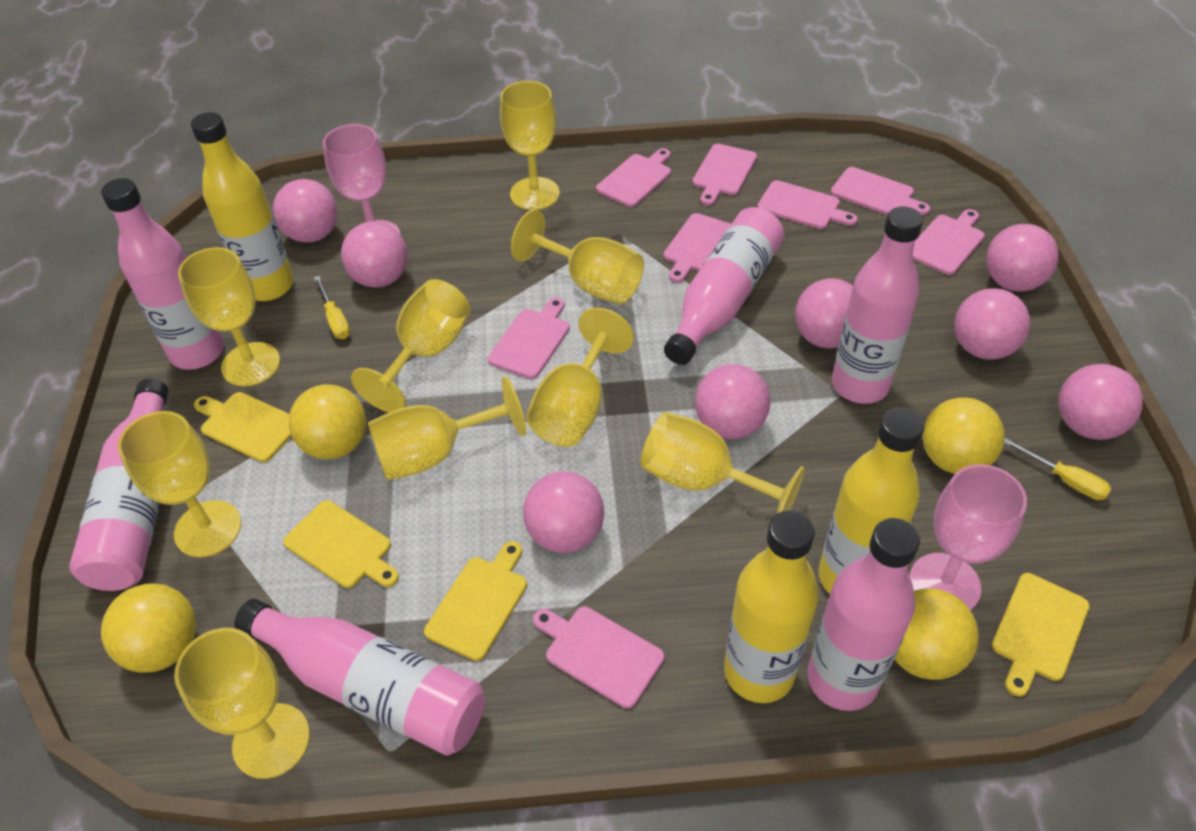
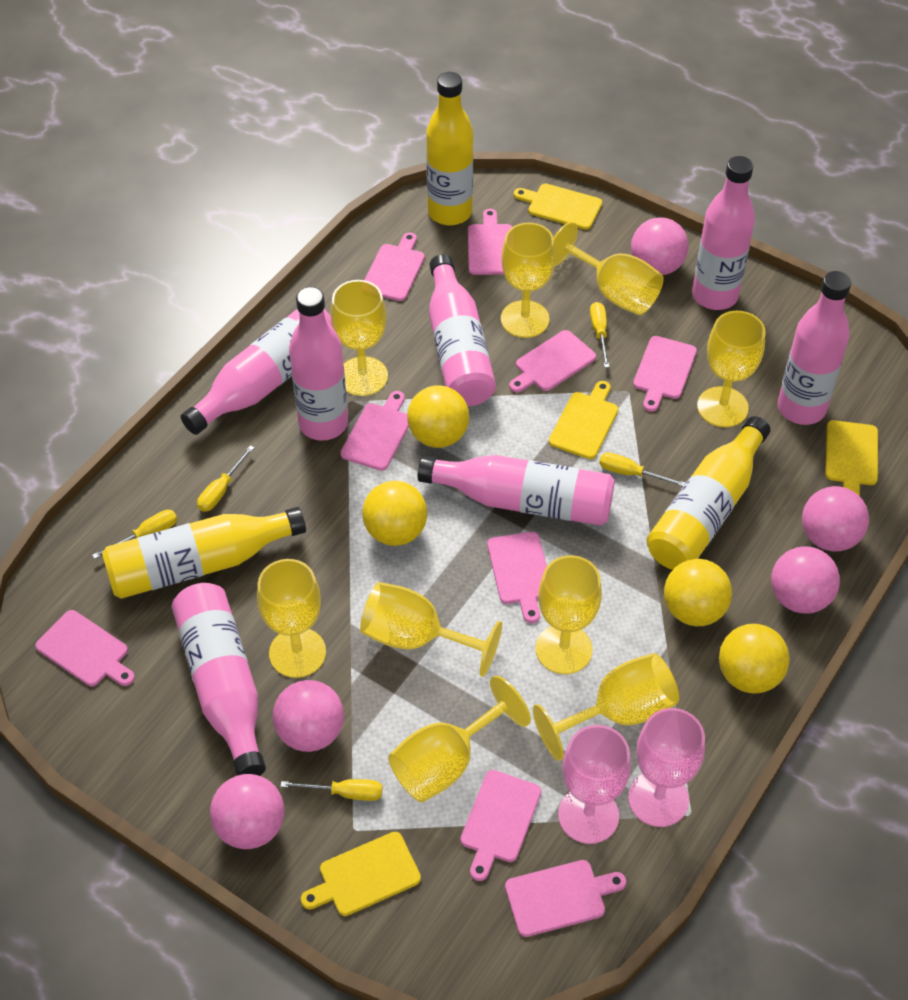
pink ball: [273,179,338,243] [341,222,408,288] [523,471,604,553] [695,364,770,439] [795,278,853,348] [954,288,1030,360] [986,224,1059,292] [1058,364,1143,440] = 8 -> [210,774,285,849] [273,680,344,752] [631,218,689,275] [771,547,840,614] [802,486,869,552] = 5
pink bottle: [69,379,169,591] [101,178,224,370] [234,599,485,756] [664,207,784,365] [807,518,920,711] [832,206,923,404] = 6 -> [171,583,266,776] [181,309,332,435] [289,287,348,441] [418,455,615,526] [429,254,496,406] [692,156,755,310] [778,271,851,425] = 7
pink cutting board: [488,298,570,379] [533,607,664,709] [596,149,671,207] [663,213,731,283] [692,144,757,205] [757,180,857,229] [831,167,930,215] [913,209,985,275] = 8 -> [35,610,135,686] [340,391,409,471] [365,232,425,301] [460,770,541,881] [468,209,513,275] [487,532,547,623] [505,860,626,937] [509,330,596,393] [633,336,697,412] = 9
yellow screwdriver: [314,276,350,339] [1004,438,1111,500] = 2 -> [92,510,177,559] [197,445,255,512] [280,779,383,801] [590,302,609,368] [599,452,686,486] = 5

